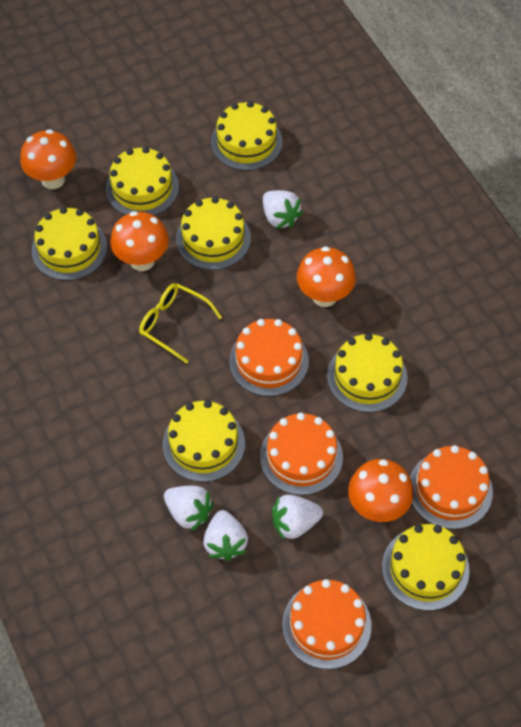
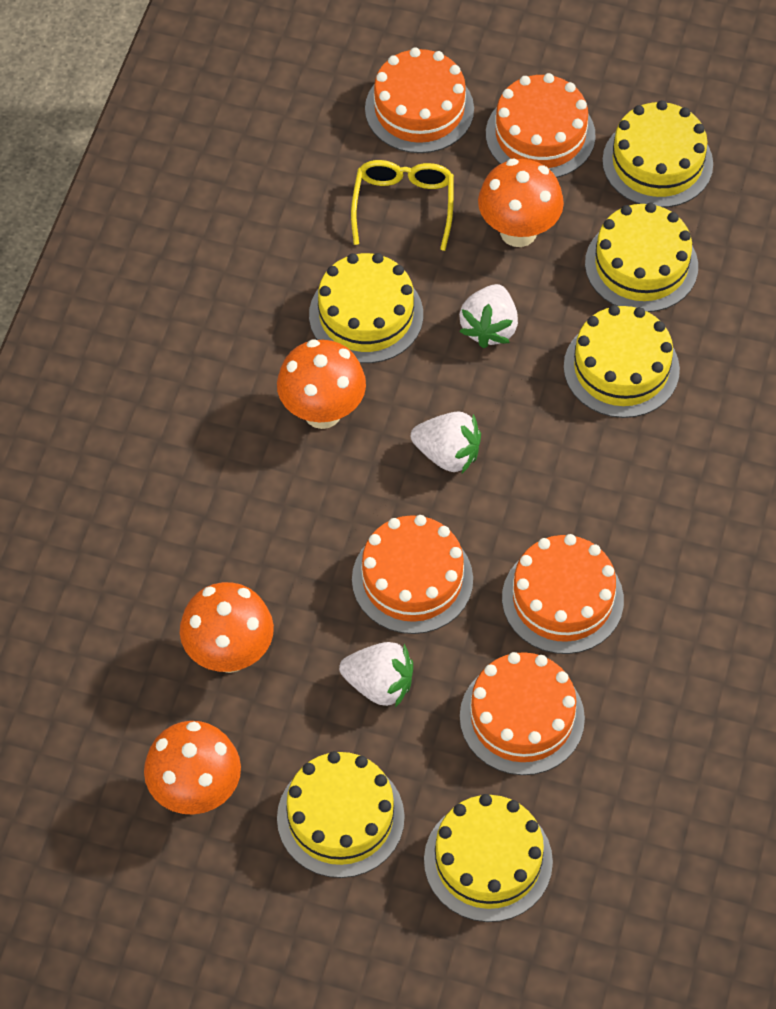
orange cake: [229,319,309,396] [260,413,343,495] [282,579,371,669] [410,445,493,529] = 4 -> [352,515,473,634] [365,47,474,153] [460,652,585,775] [486,73,596,178] [502,534,624,654] = 5
white strawberry: [164,486,214,531] [203,510,248,561] [263,190,303,229] [272,495,323,540] = 4 -> [339,642,413,708] [411,411,481,474] [459,284,518,348] = 3
yellow cake: [32,207,107,280] [106,147,179,216] [163,400,245,482] [176,197,251,270] [211,101,283,170] [327,333,408,412] [382,524,470,611] = 7 -> [277,751,405,878] [309,253,423,363] [424,794,553,922] [564,305,680,418] [585,202,698,312] [602,100,713,208] = 6

